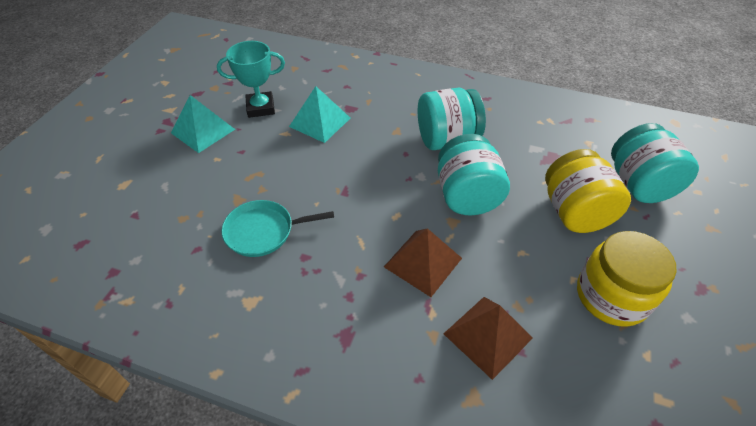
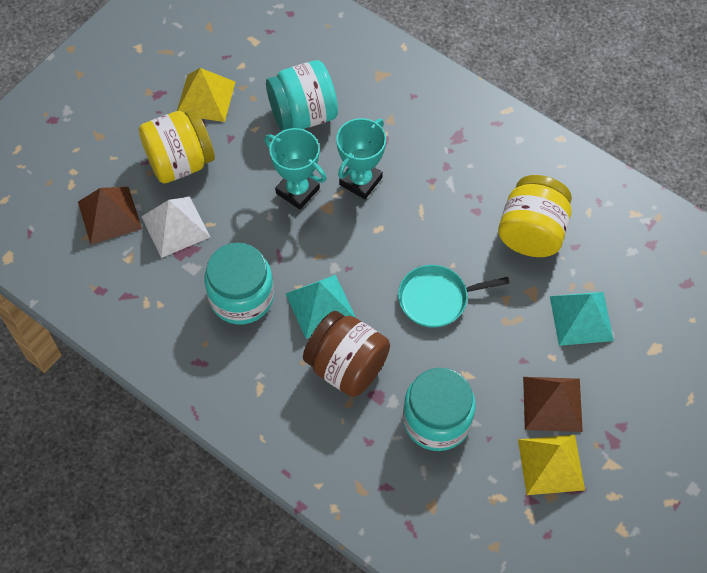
brown jar: none = 0 -> [303,311,390,397] = 1
turquoise trophy: [217,41,285,118] = 1 -> [265,128,327,210] [336,118,386,199] = 2
white pyramid: none = 0 -> [141,197,210,258] = 1
yellow pyramid: none = 0 -> [177,68,235,122] [518,435,585,495] = 2

